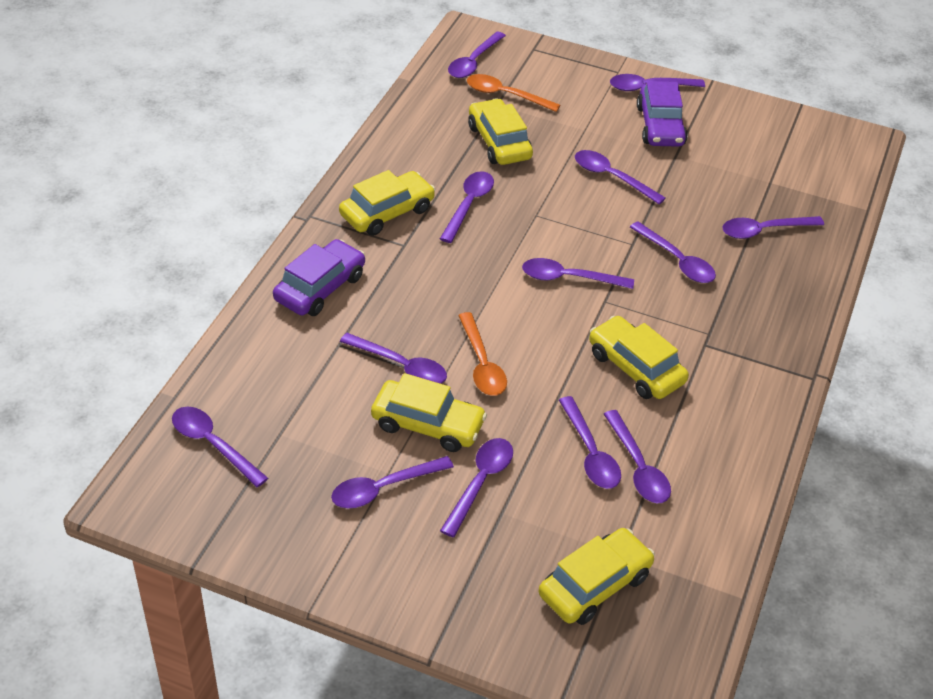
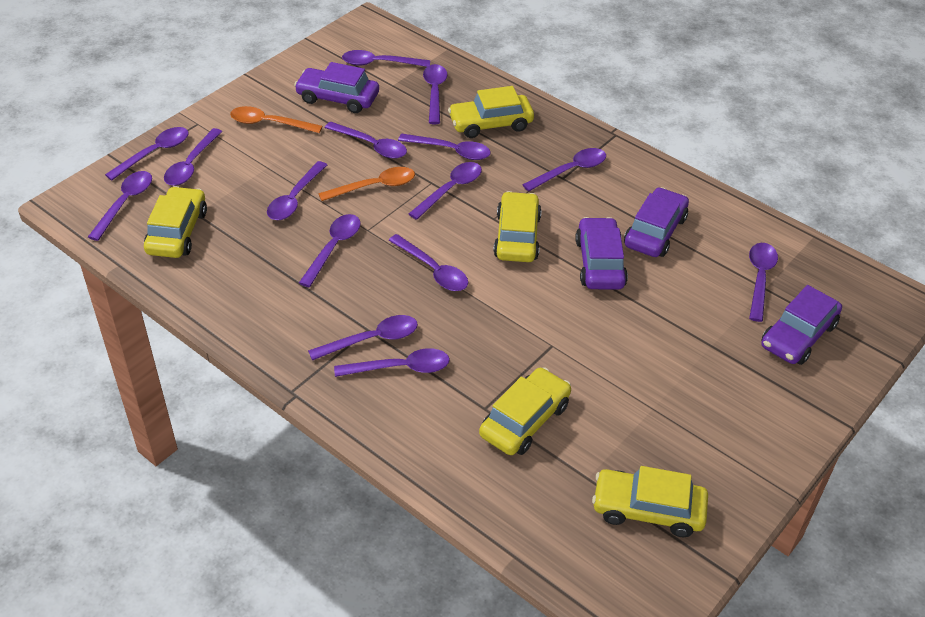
purple car: [273,239,365,316] [637,81,687,147] = 2 -> [294,62,379,113] [575,217,628,289] [624,187,689,257] [761,285,842,365] = 4
purple spoon: [172,407,268,487] [331,456,454,508] [340,333,447,384] [440,171,494,243] [440,438,513,537] [448,31,506,78] [522,258,634,289] [559,396,621,489] [575,150,666,204] [604,410,671,503] [610,74,705,91] [630,221,716,283] [722,216,824,239] = 13 -> [88,171,152,241] [105,127,189,180] [164,128,222,186] [267,161,327,220] [299,214,361,287] [308,315,418,360] [325,121,407,159] [334,348,450,377] [342,50,430,67] [389,234,468,291] [398,133,491,160] [409,162,482,220] [423,64,447,124] [522,148,606,192] [749,243,778,322] = 15

